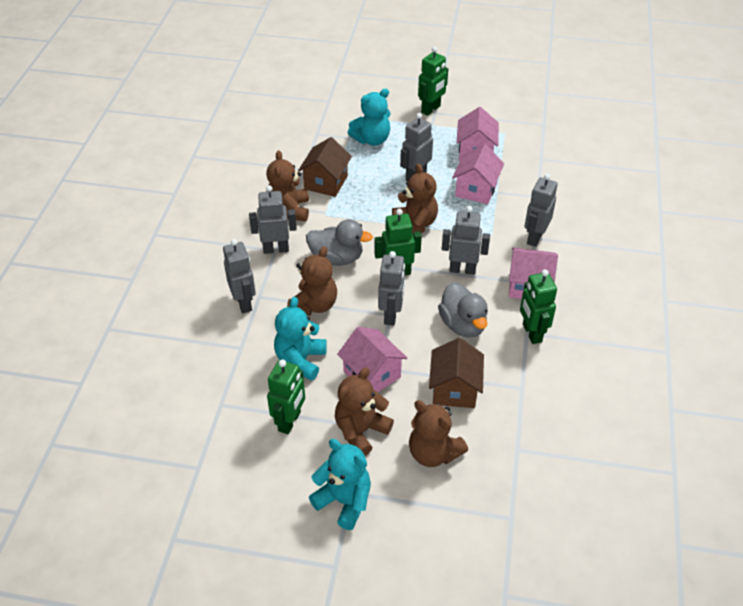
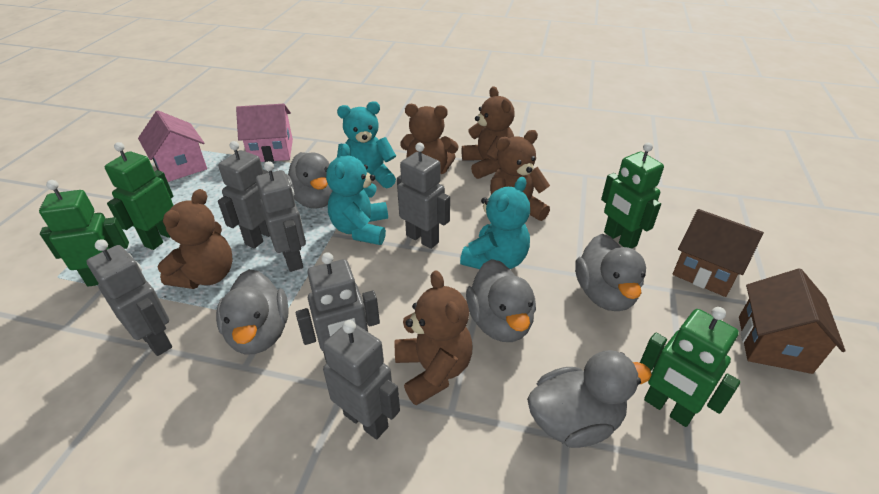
grey duck: [306,219,373,266] [438,282,488,338] = 2 -> [216,269,289,354] [286,152,332,209] [466,259,536,342] [527,350,652,448] [575,234,646,311] = 5
pink house: [337,327,407,392] [452,144,504,204] [456,107,499,161] [509,248,558,299] = 4 -> [138,110,207,182] [236,104,293,162] = 2

